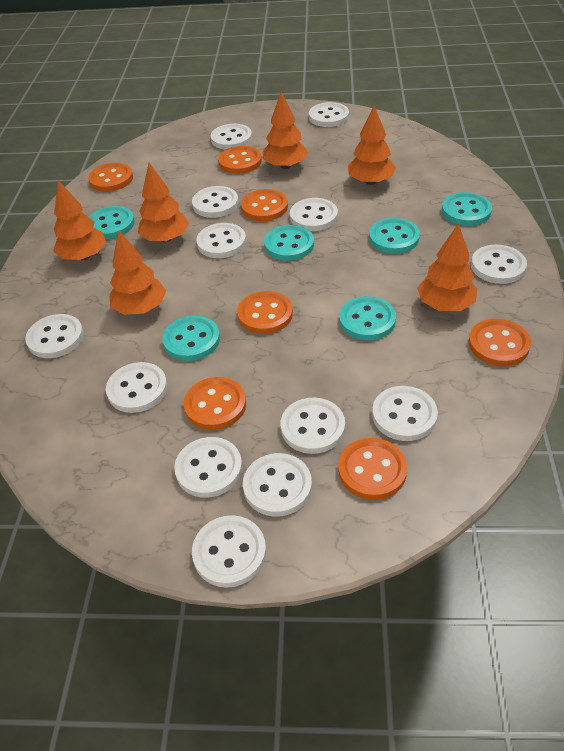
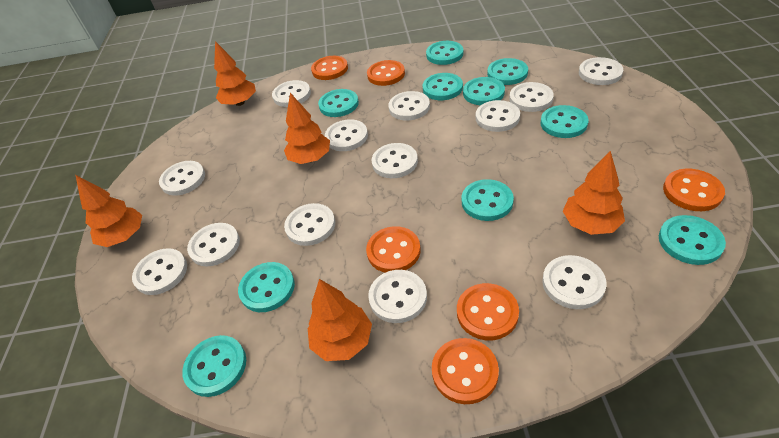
orange button: [88,163,133,192] [184,377,246,430] [218,146,262,174] [237,291,293,334] [241,189,288,221] [338,438,407,500] [469,319,531,366] = 7 -> [311,56,348,80] [366,226,421,273] [367,60,405,86] [432,338,499,404] [457,283,519,340] [663,169,725,211] = 6
orange tree: [53,180,106,260] [110,231,166,315] [138,163,189,242] [263,92,308,169] [348,105,396,185] [417,224,477,311] = 6 -> [76,175,142,247] [214,41,256,106] [284,93,330,164] [308,279,372,361] [563,151,625,235] = 5
turquoise button: [89,206,135,239] [162,316,220,361] [264,225,314,261] [339,296,396,340] [369,218,420,254] [442,192,492,226] = 6 -> [182,335,246,397] [238,262,295,312] [318,89,359,117] [422,73,463,100] [426,41,463,65] [462,179,514,221] [463,77,505,105] [487,58,528,85] [540,105,589,138] [659,215,726,265] = 10

